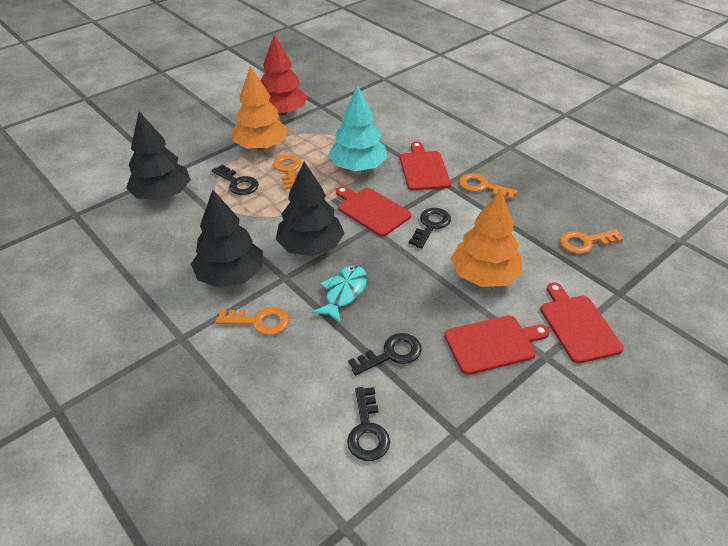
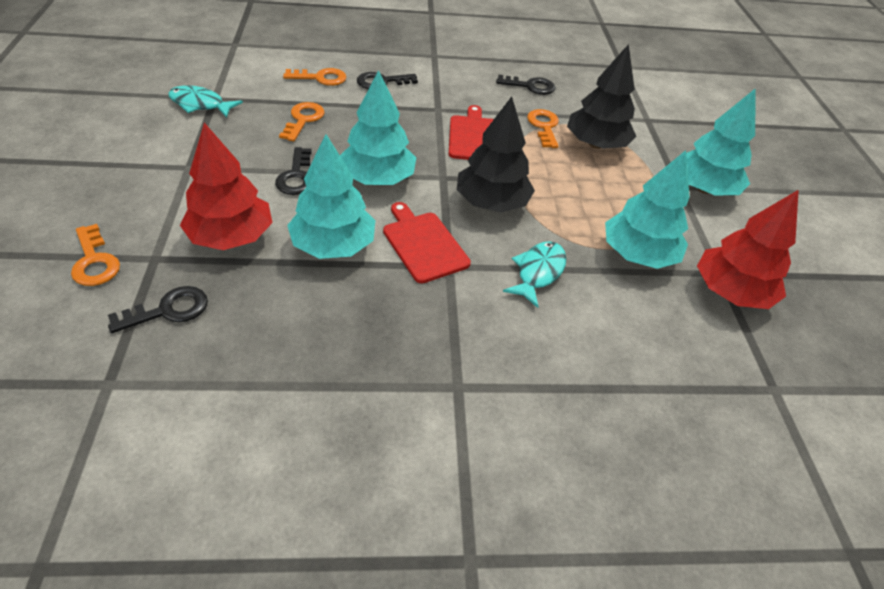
black tree: [126,112,191,200] [191,190,263,288] [276,161,345,256] = 3 -> [457,96,535,212] [567,44,636,149] = 2
orange tree: [232,66,288,150] [450,190,523,287] = 2 -> none = 0
red cutting board: [336,186,411,237] [400,142,451,191] [444,315,550,375] [540,282,624,363] = 4 -> [383,202,471,283] [449,105,494,160] = 2
red tree: [260,35,308,115] = 1 -> [180,123,273,250] [697,190,799,309] = 2
turquoise fish: [311,265,367,324] = 1 -> [168,85,243,118] [503,241,567,308] = 2
turquoise tree: [328,85,388,171] = 1 -> [287,134,375,259] [340,70,416,185] [605,150,690,269] [686,89,755,196] = 4

